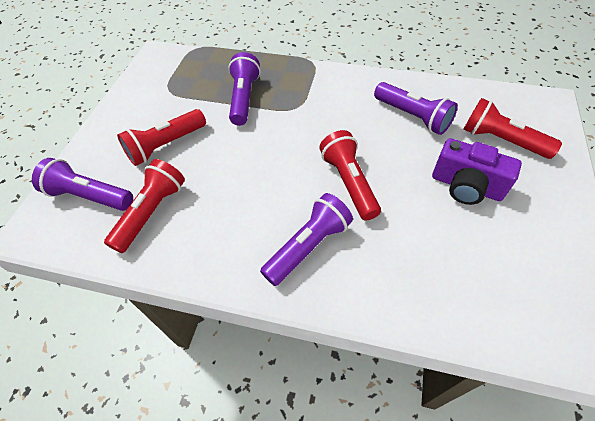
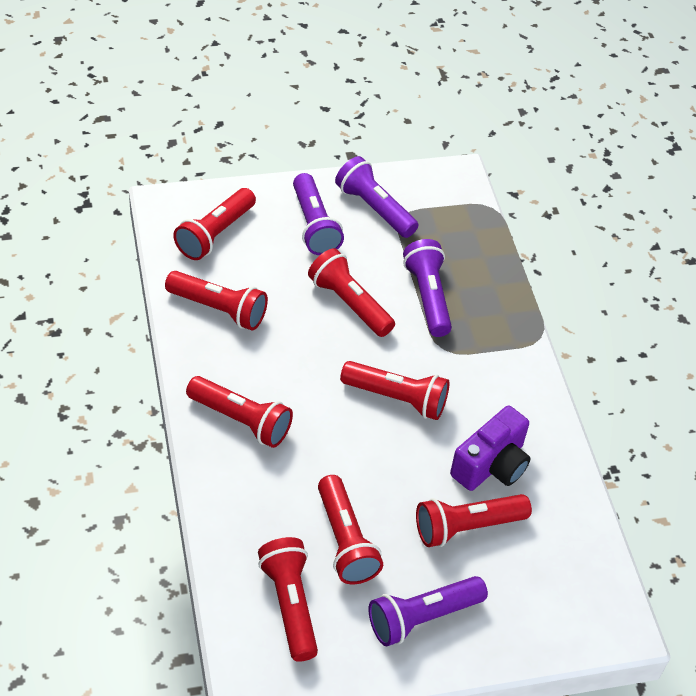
red flashlight: [104,159,185,253] [117,109,206,166] [319,130,381,221] [464,98,562,159] = 4 -> [165,271,268,330] [173,188,256,260] [186,376,293,448] [258,537,318,662] [308,248,395,337] [318,475,383,584] [340,361,449,420] [416,494,532,547] = 8

